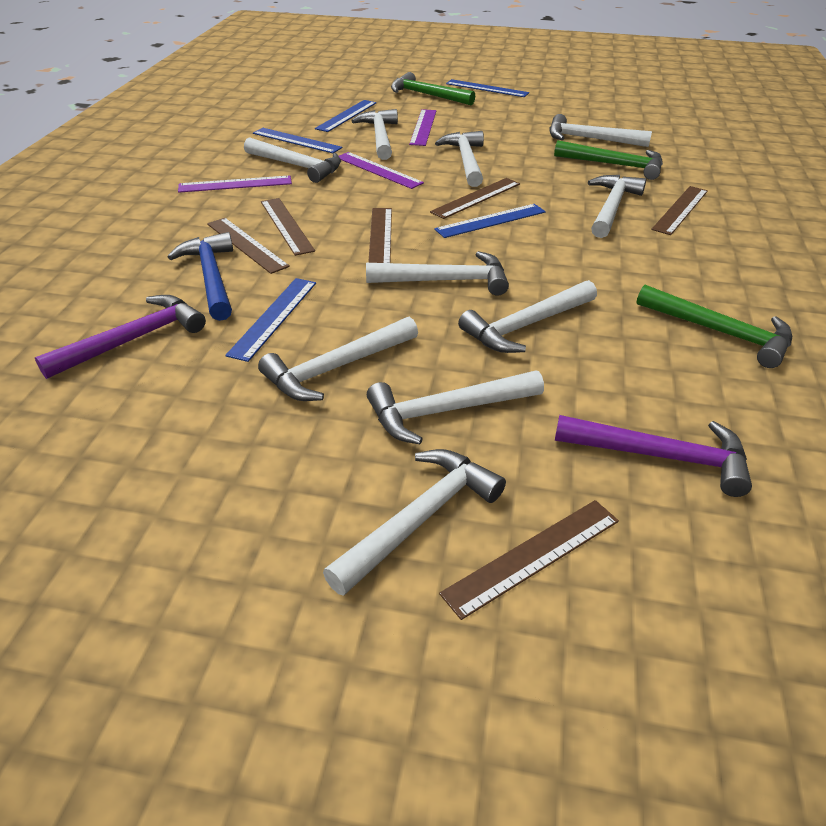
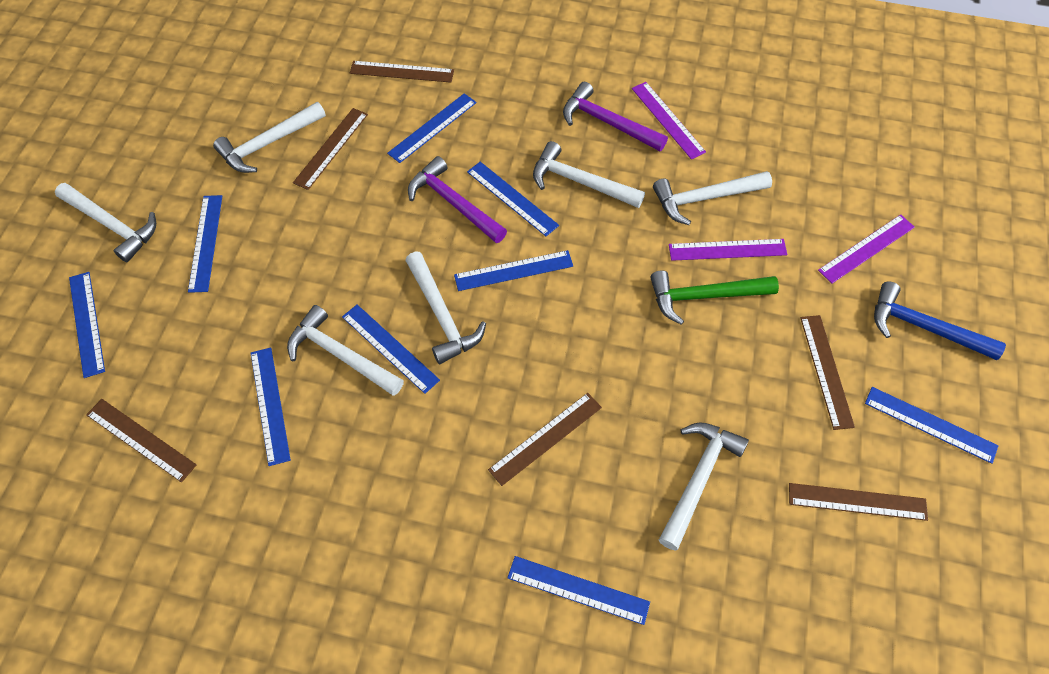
blue ruler: [225,278,316,362] [253,128,343,153] [315,100,376,132] [434,204,546,238] [446,79,529,97] = 5 -> [69,272,105,378] [188,195,222,293] [251,348,291,466] [342,305,440,394] [387,93,477,163] [454,250,573,291] [467,162,559,236] [507,556,650,625] [865,387,998,464] = 9
green hammer: [391,72,475,105] [554,140,663,180] [636,285,792,368] = 3 -> [650,270,779,325] = 1
white hammer: [244,137,341,183] [258,317,418,401] [323,449,506,596] [352,109,398,160] [366,251,509,296] [367,371,544,444] [435,131,484,187] [458,280,597,353] [549,114,652,147] [588,175,646,238] = 10 -> [55,183,156,263] [213,102,326,173] [287,305,404,396] [405,252,486,364] [533,141,645,208] [653,171,772,225] [659,422,749,550] = 7

